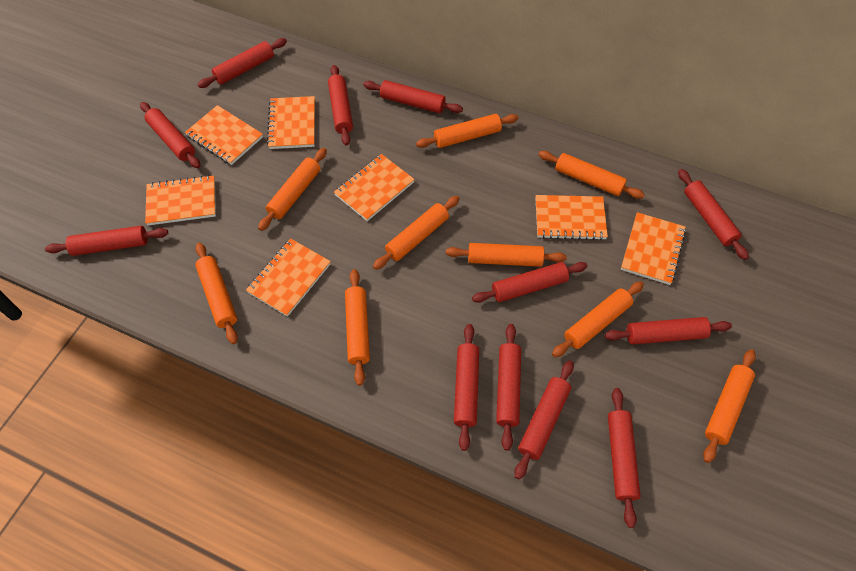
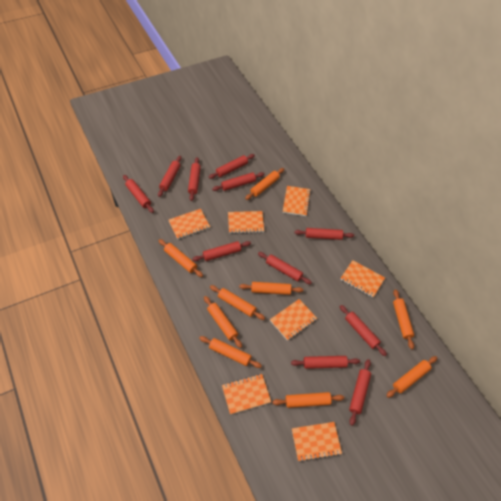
red rolling pin: [45,226,168,256] [140,102,201,168] [197,38,287,88] [328,65,353,146] [363,80,463,113] [454,324,479,451] [472,262,588,303] [496,324,521,451] [515,360,574,480] [605,317,732,345] [608,388,641,528] [678,169,749,260] = 12 -> [123,175,154,213] [158,156,182,197] [188,157,201,201] [192,241,251,261] [209,154,255,179] [212,172,265,191] [258,252,312,284] [291,356,360,369] [294,228,354,240] [340,305,387,356] [349,359,371,426] = 11

